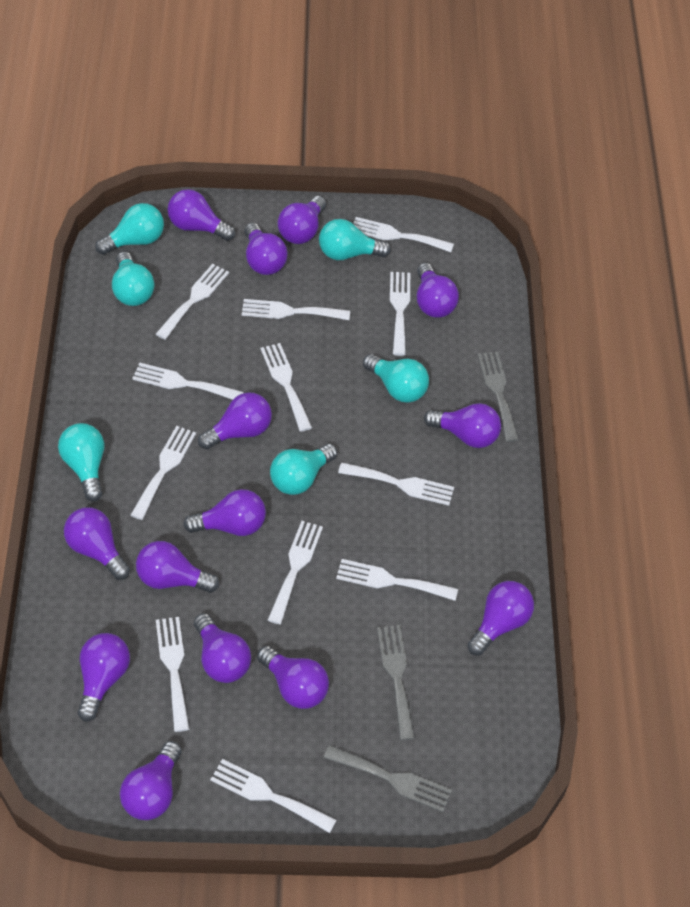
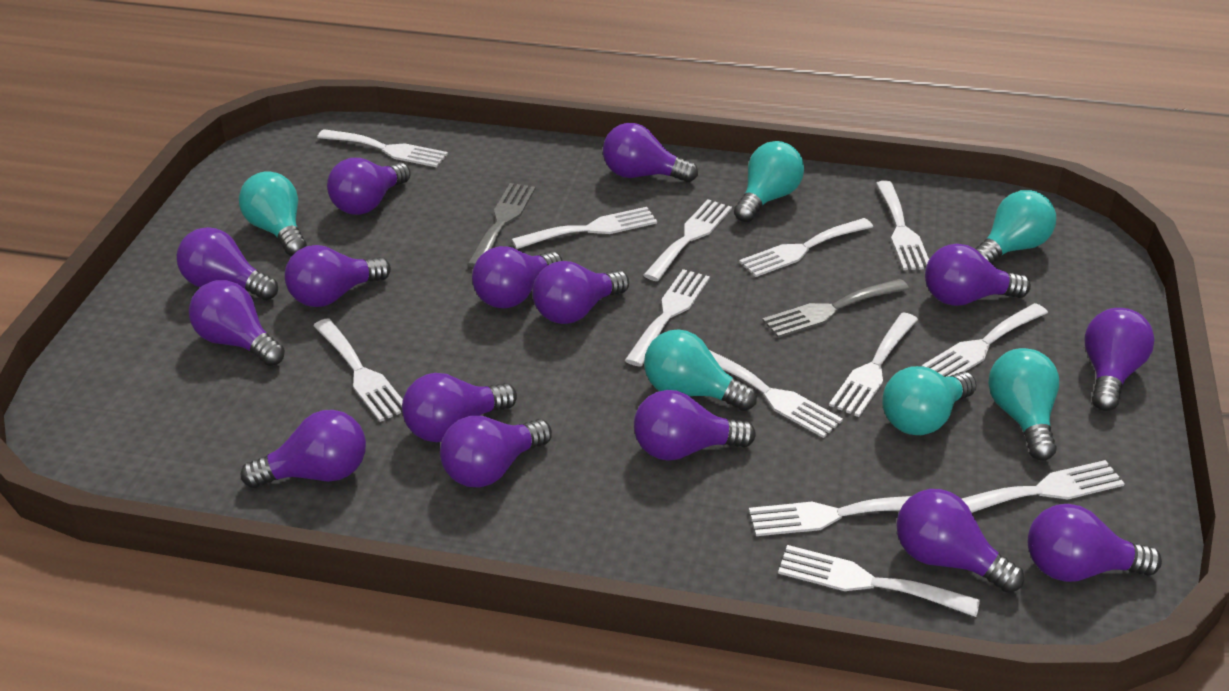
grey fork: [324,745,452,812] [377,625,415,740] [478,352,519,442] = 3 -> [467,183,536,268] [762,279,909,338] = 2
purple light bulb: [64,507,130,580] [78,633,130,722] [120,741,181,820] [136,541,219,593] [167,189,235,241] [183,489,266,536] [194,613,251,683] [198,392,272,449] [245,223,287,275] [257,646,329,709] [278,196,326,244] [417,263,459,318] [424,403,501,448] [467,581,534,655] = 14 -> [177,227,278,300] [189,280,285,366] [241,410,366,488] [285,245,391,307] [327,158,411,215] [402,373,517,442] [440,416,552,488] [472,246,563,309] [532,261,629,324] [603,123,698,182] [634,390,756,461] [896,489,1024,593] [925,244,1031,306] [1028,504,1162,582] [1084,308,1155,411] = 15
white fork: [131,426,196,520] [132,363,244,400] [156,264,229,340] [156,617,189,732] [210,759,337,833] [242,299,350,320] [260,343,312,432] [268,521,323,624] [336,559,458,601] [338,462,454,506] [353,217,454,252] [390,272,410,356] = 12 -> [313,318,403,422] [317,129,448,167] [512,207,657,249] [625,269,710,367] [643,199,732,281] [709,350,843,438] [739,218,873,277] [749,496,911,536] [778,545,980,617] [829,312,918,417] [876,181,929,270] [922,303,1048,377] [962,460,1125,513] = 13

